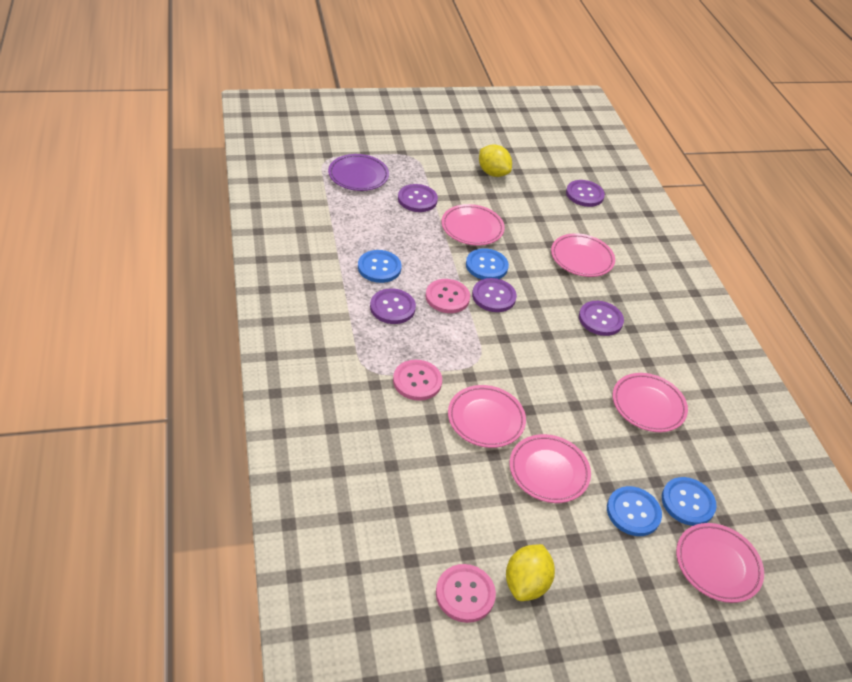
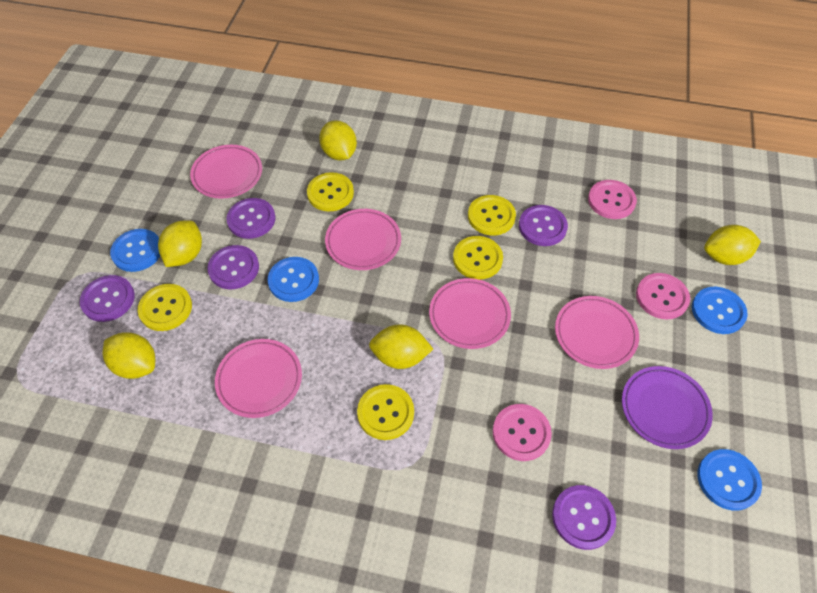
pink plate: [442,204,505,245] [448,385,526,448] [510,434,591,503] [551,233,615,277] [613,373,688,432] [676,523,764,603] = 6 -> [190,145,262,199] [215,339,302,418] [325,209,401,270] [429,278,511,349] [555,296,639,369] = 5
yellow button: none = 0 -> [138,284,192,331] [307,172,354,211] [357,384,414,440] [453,236,503,279] [468,195,516,235] = 5
yellow lemon: [479,144,512,177] [506,544,555,601] = 2 -> [103,332,155,379] [158,220,202,267] [319,120,357,160] [369,325,433,369] [704,225,761,265] = 5

